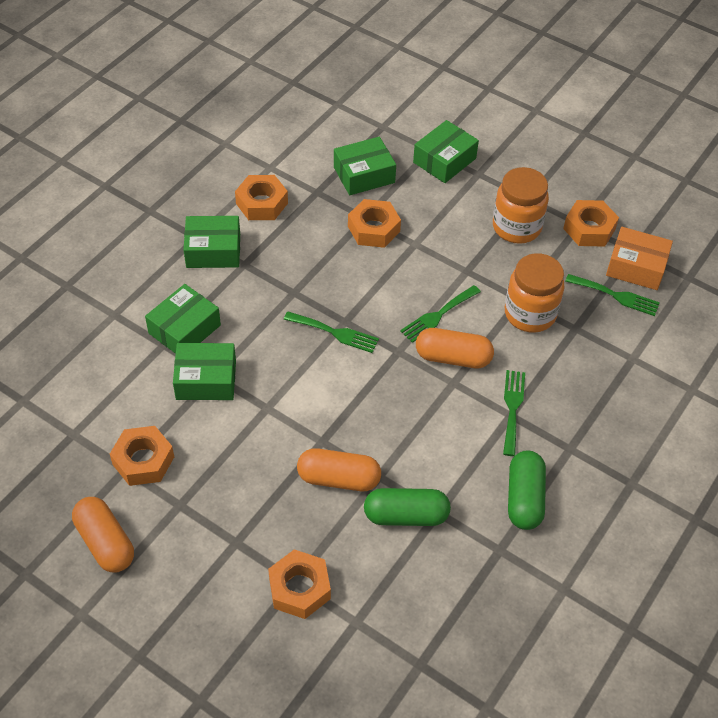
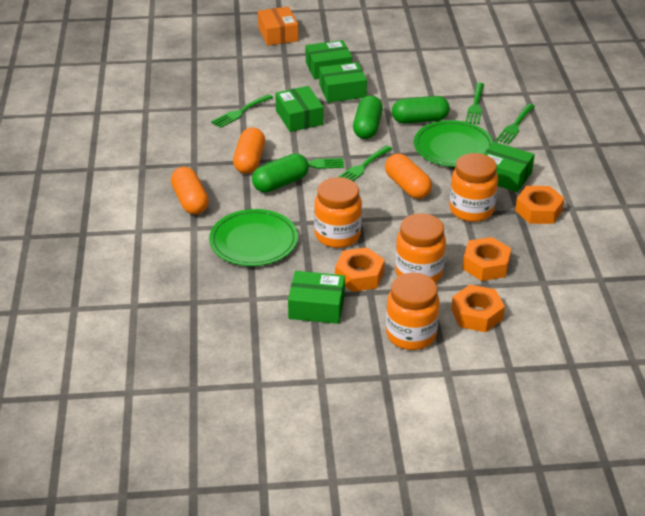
green capsule: [364,488,451,526] [508,450,546,530] = 2 -> [252,153,309,193] [353,95,383,139] [392,96,450,124] = 3
green fork: [284,311,379,353] [400,285,481,343] [503,370,525,456] [565,274,660,316] = 4 -> [211,94,273,128] [266,158,344,169] [338,145,392,181] [465,82,484,124] [496,104,535,144] = 5
green plate: none = 0 -> [209,209,298,266] [414,120,494,167] = 2
orange jar: [493,167,549,244] [505,253,565,333] = 2 -> [314,177,362,248] [386,273,440,350] [395,213,446,283] [449,153,498,222] = 4
orange nut: [110,426,174,486] [235,175,288,220] [268,549,331,619] [348,199,401,248] [563,200,619,247] = 5 -> [335,247,385,292] [451,285,505,332] [462,237,511,281] [515,186,565,224] = 4

